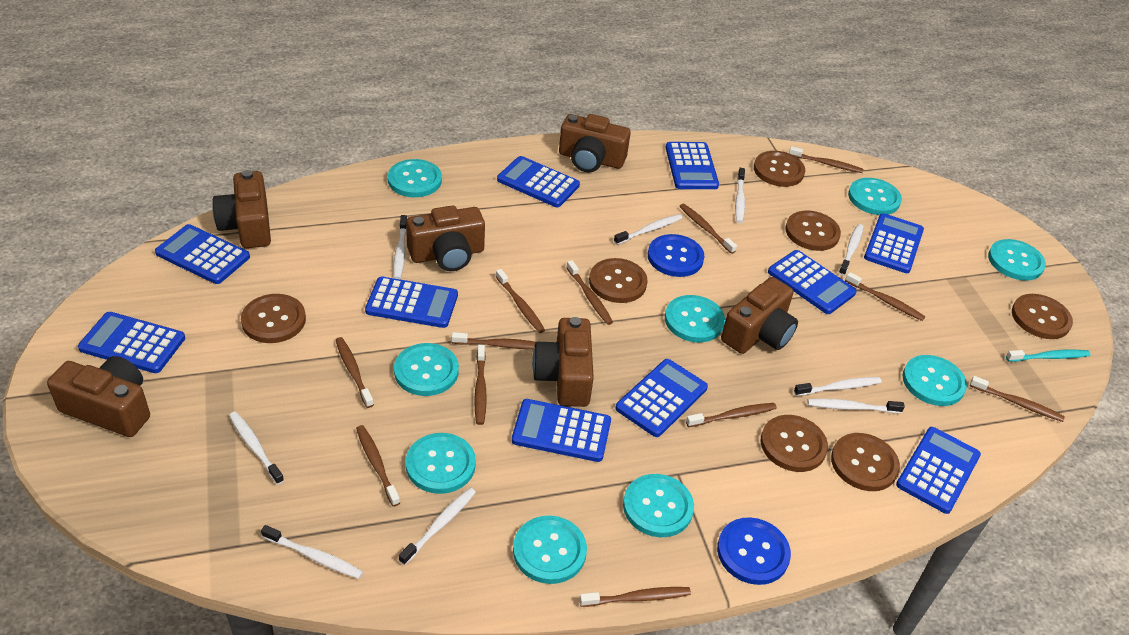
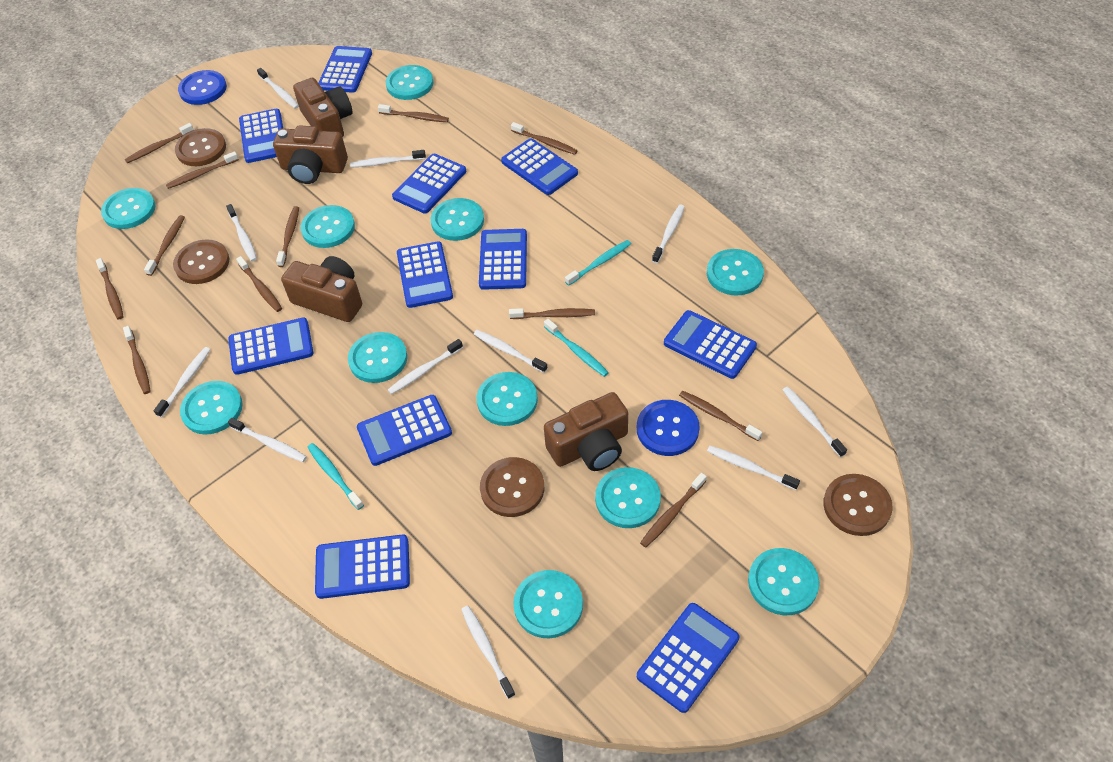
blue calculator: [78,312,185,373] [155,224,250,284] [365,276,458,328] [497,156,580,207] [512,399,611,462] [615,359,708,437] [665,142,719,189] [768,250,857,314] [864,213,924,273] [896,427,981,514] = 10 -> [228,317,313,375] [239,109,283,163] [315,534,410,599] [318,46,372,93] [357,395,452,466] [392,154,466,214] [397,241,453,308] [479,229,527,290] [501,138,578,195] [637,603,739,713] [664,310,757,379] = 11
brown button: [241,294,306,343] [589,258,648,303] [754,151,805,187] [761,415,828,472] [785,211,841,251] [831,433,900,491] [1012,294,1073,339] = 7 -> [173,239,229,284] [175,128,226,166] [480,457,544,517] [823,474,893,536] = 4
brown camera: [47,356,150,437] [212,170,271,248] [406,205,485,271] [532,317,594,407] [559,114,631,172] [721,277,798,354] = 6 -> [273,125,348,184] [281,256,362,322] [293,78,352,137] [544,392,628,471] = 4
turquoise button: [388,159,442,197] [394,343,459,396] [406,433,476,494] [513,515,587,584] [623,474,694,537] [665,295,725,342] [848,178,902,215] [903,355,967,406] [988,239,1046,281] = 9 -> [101,188,156,229] [180,381,243,435] [301,205,355,248] [348,332,407,383] [386,65,434,100] [431,198,484,241] [477,372,538,426] [513,570,583,638] [595,467,661,528] [707,249,764,296] [748,548,819,615] = 11
turquoise toothbrush: [1006,350,1090,362] = 1 -> [307,443,364,510] [544,319,609,377] [565,240,631,286] = 3
white toothbrush: [229,412,284,485] [261,525,363,579] [393,215,407,279] [399,488,476,565] [614,214,682,245] [735,168,745,223] [794,377,882,396] [807,399,905,413] [839,224,863,276] = 9 -> [154,347,211,417] [226,204,257,262] [228,418,307,462] [257,68,299,109] [350,150,426,168] [388,339,463,395] [461,606,515,699] [474,330,548,373] [652,205,685,263] [707,446,800,490] [783,387,847,457] = 11

